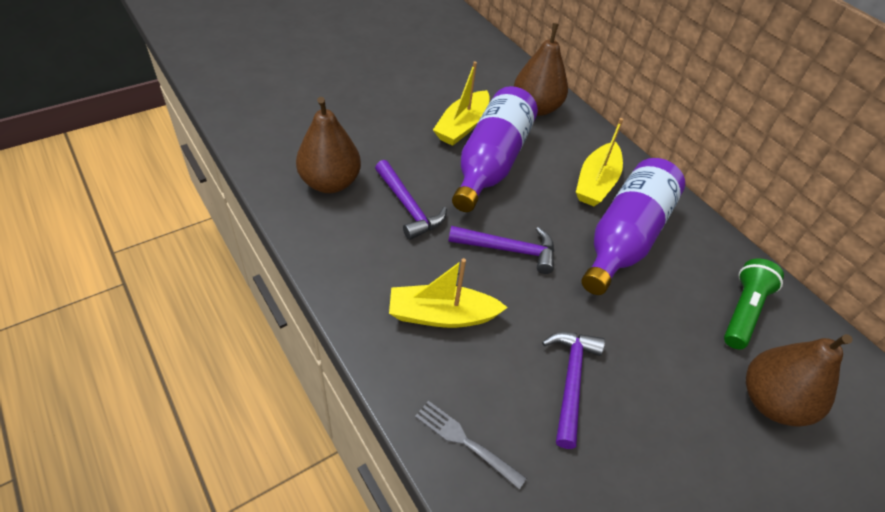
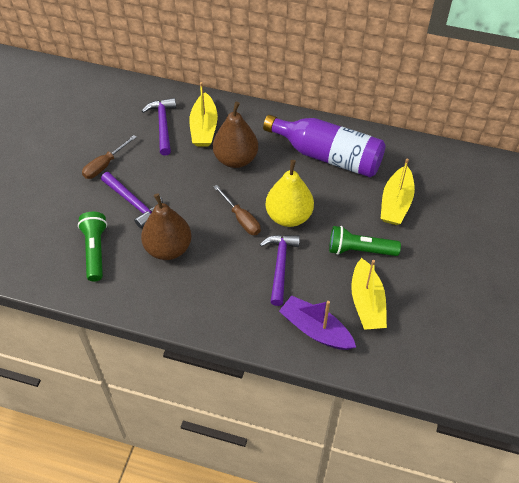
brown pear: [296,97,361,193] [514,23,568,116] [746,334,853,426] = 3 -> [141,193,192,260] [213,102,258,168] = 2
brown screwdriver: none = 0 -> [82,135,137,179] [214,185,261,235] = 2
green flashlight: [724,258,784,349] = 1 -> [78,212,107,282] [329,226,401,256] = 2
grey fork: [415,401,527,490] = 1 -> none = 0
purple boat: none = 0 -> [279,295,356,350] = 1
purple bottle: [452,86,538,212] [582,158,685,295] = 2 -> [263,115,386,177] = 1
yellow pear: none = 0 -> [265,160,314,227] = 1

